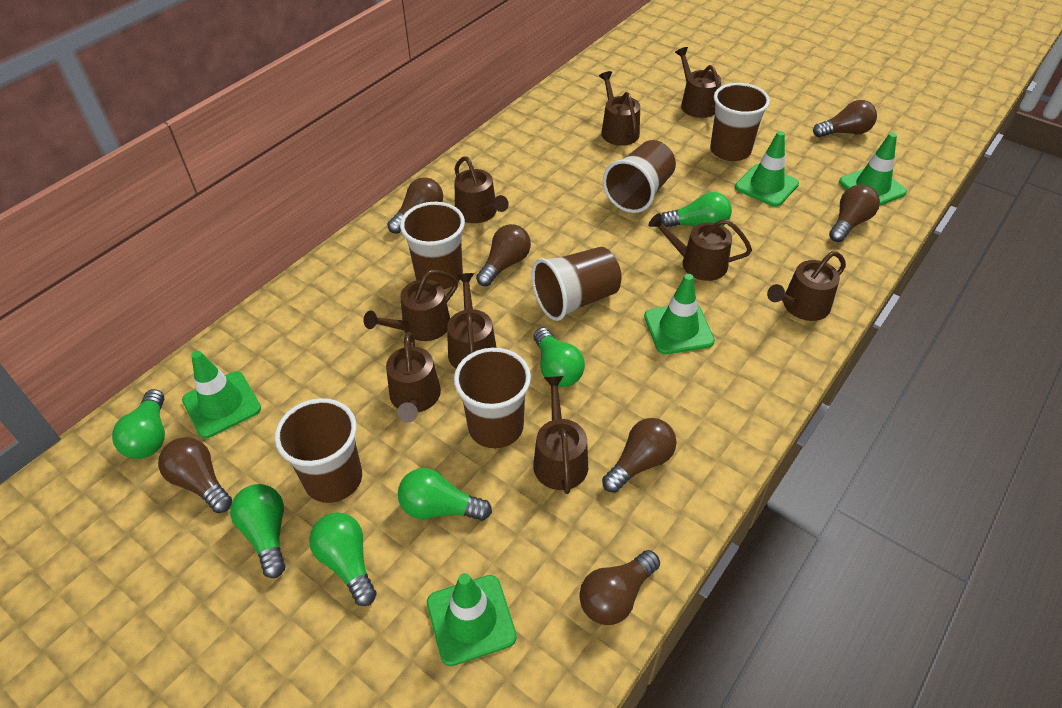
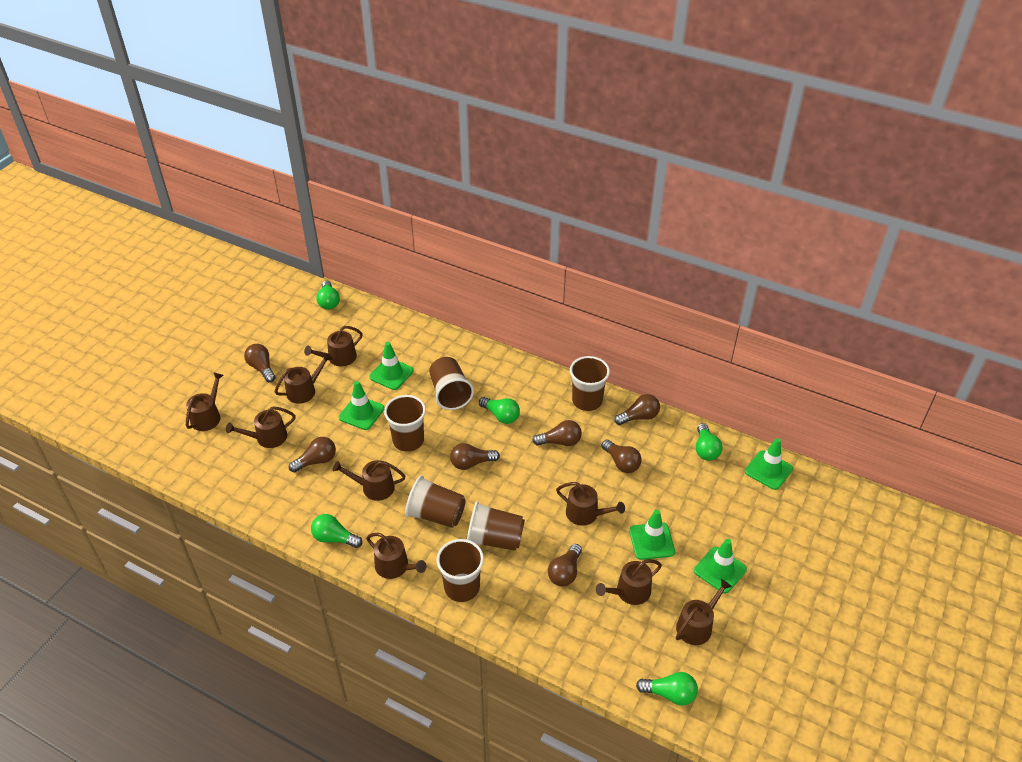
green light bulb: [112,389,165,459] [230,484,285,578] [309,513,377,606] [398,468,492,521] [533,328,585,387] [661,192,732,227] = 6 -> [311,514,362,548] [316,281,340,310] [479,397,520,424] [636,672,698,706] [696,423,723,461] = 5

